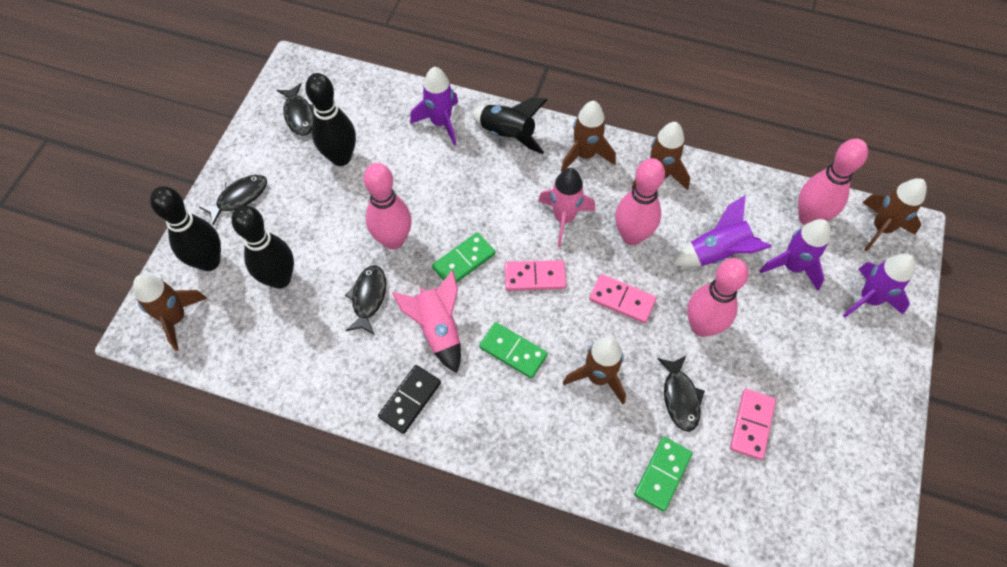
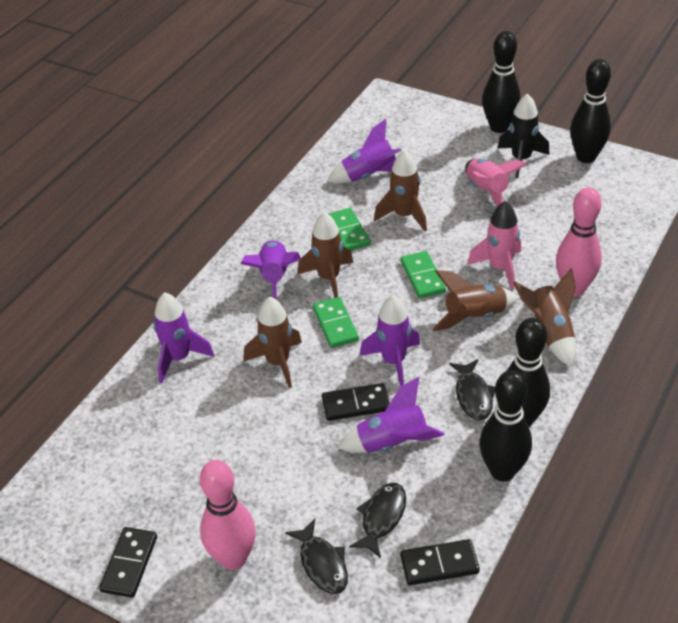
black bowling pin: [150,186,221,271] [232,205,294,289] [305,73,356,166] = 3 -> [479,370,532,482] [482,31,520,133] [507,318,550,427] [570,59,611,163] = 4
black domino: [378,365,441,434] = 1 -> [99,527,157,598] [322,383,390,421] [400,539,480,585] = 3
black fish: [199,175,267,225] [277,83,314,136] [345,265,386,335] [657,355,705,432] = 4 -> [285,519,348,594] [349,483,406,558] [449,359,495,420] = 3
pink bowling pin: [363,163,412,250] [615,158,665,245] [687,258,749,337] [798,138,868,225] = 4 -> [200,460,256,570] [556,187,602,296] = 2
pink domino: [505,260,566,291] [589,274,656,323] [730,389,776,460] = 3 -> none = 0
purple rocket: [410,66,458,146] [672,195,772,267] [760,219,830,291] [843,254,915,318] = 4 -> [153,292,214,383] [241,240,301,300] [327,119,402,184] [337,377,445,453] [360,295,420,386] = 5

